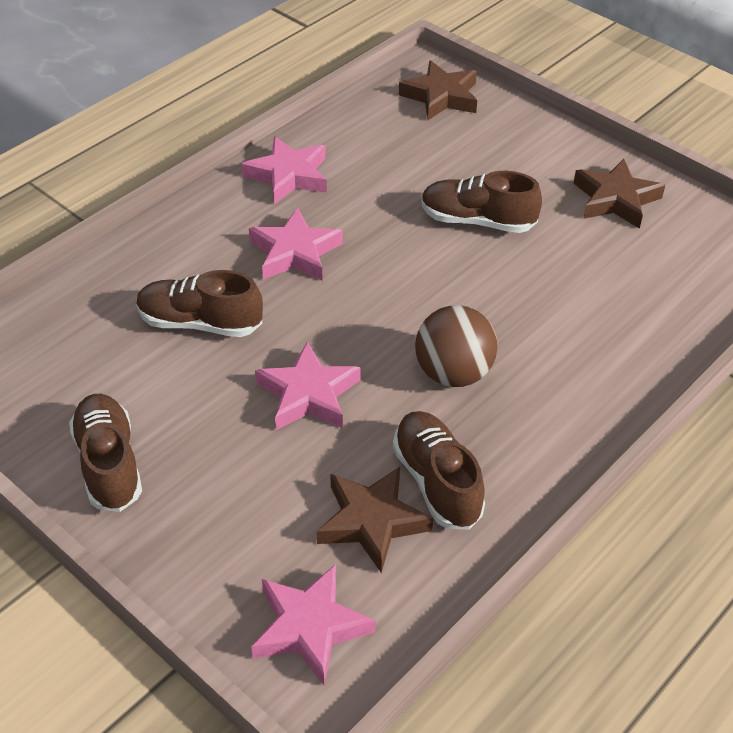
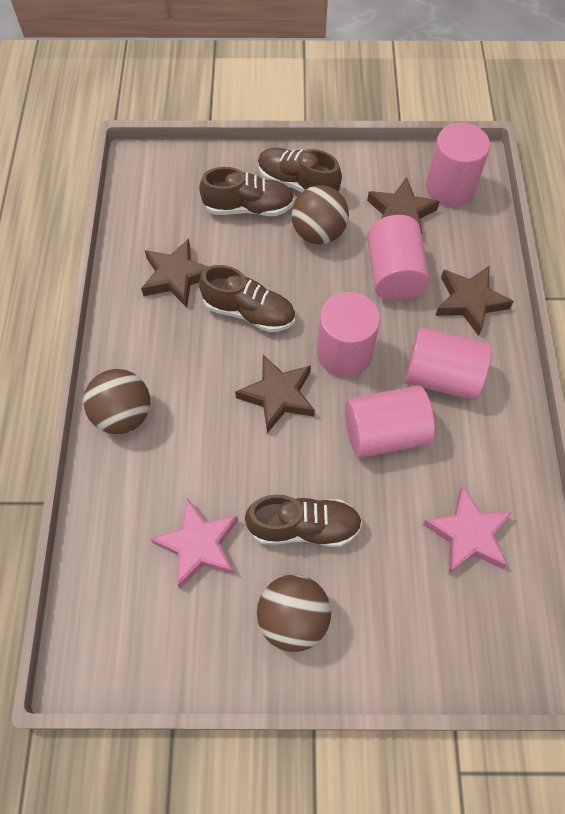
brown ball: [415,305,497,387] = 1 -> [84,369,150,434] [257,574,331,652] [291,185,349,245] = 3
brown star: [317,467,433,573] [399,60,477,121] [574,159,665,229] = 3 -> [141,239,209,308] [235,355,315,433] [367,177,440,235] [435,266,514,336] = 4
pink cylinder: none = 0 -> [317,292,380,377] [345,386,435,458] [367,215,430,301] [405,327,492,400] [426,123,490,206] = 5
pink star: [241,136,327,204] [249,208,343,281] [251,564,376,685] [255,342,361,430] = 4 -> [150,498,238,588] [423,486,513,573] = 2

